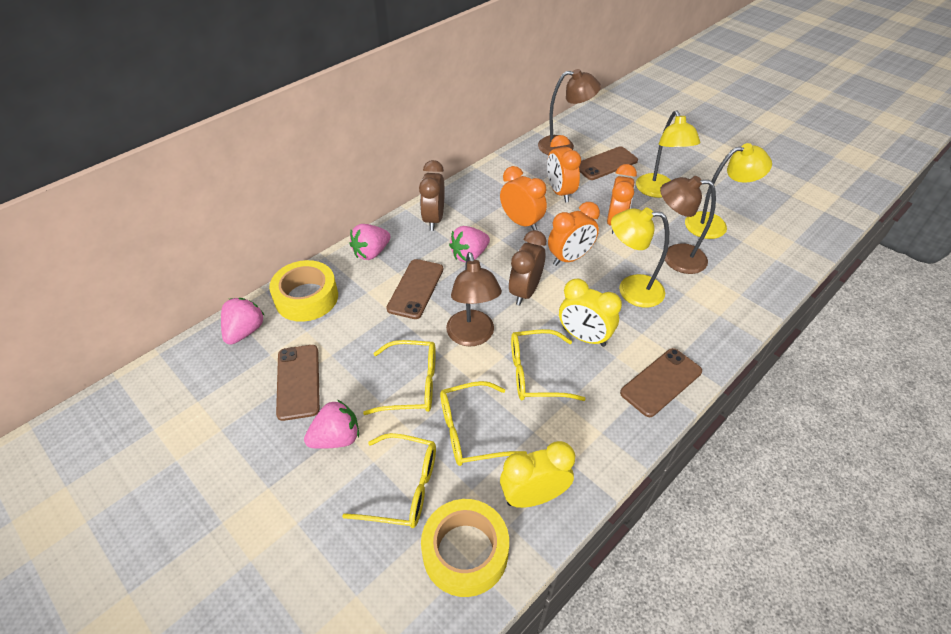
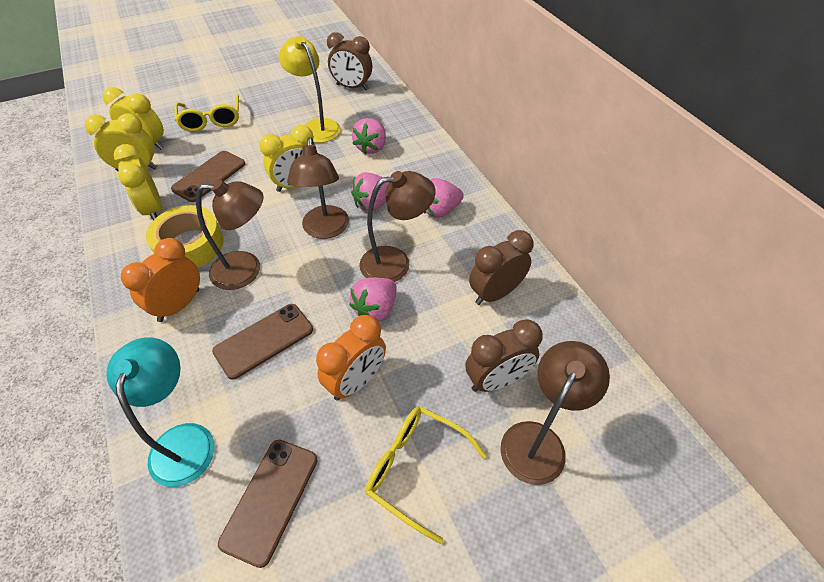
brown clock: [419,160,445,231] [509,230,546,306] = 2 -> [327,32,372,90] [465,319,543,392] [469,230,533,305] = 3
brown lamp: [446,252,502,347] [538,69,601,155] [660,176,716,274] = 3 -> [196,180,264,290] [287,137,349,239] [359,171,435,282] [500,341,610,485] = 4
brown phone: [276,345,320,421] [386,259,443,319] [579,146,638,180] [620,348,702,417] = 4 -> [171,151,245,202] [212,304,313,380] [218,440,318,568] = 3
orange clock: [500,166,547,230] [547,135,581,203] [548,202,600,266] [607,164,637,234] = 4 -> [121,238,200,322] [316,315,386,401] = 2
turquoise lamp: none = 0 -> [106,337,215,487] = 1
yellow clock: [500,441,575,508] [559,279,622,347] = 2 -> [85,113,157,171] [103,87,164,150] [114,144,162,220] [259,125,314,192] = 4
yellow glasses: [342,433,436,528] [363,340,436,415] [440,381,527,466] [511,329,585,401] = 4 -> [174,94,239,132] [365,406,487,544] = 2
yellow lamp: [611,208,669,308] [636,110,700,198] [685,143,772,239] = 3 -> [279,36,341,143] = 1
yellow tape: [269,260,338,322] [421,499,509,597] = 2 -> [146,205,224,268] = 1

